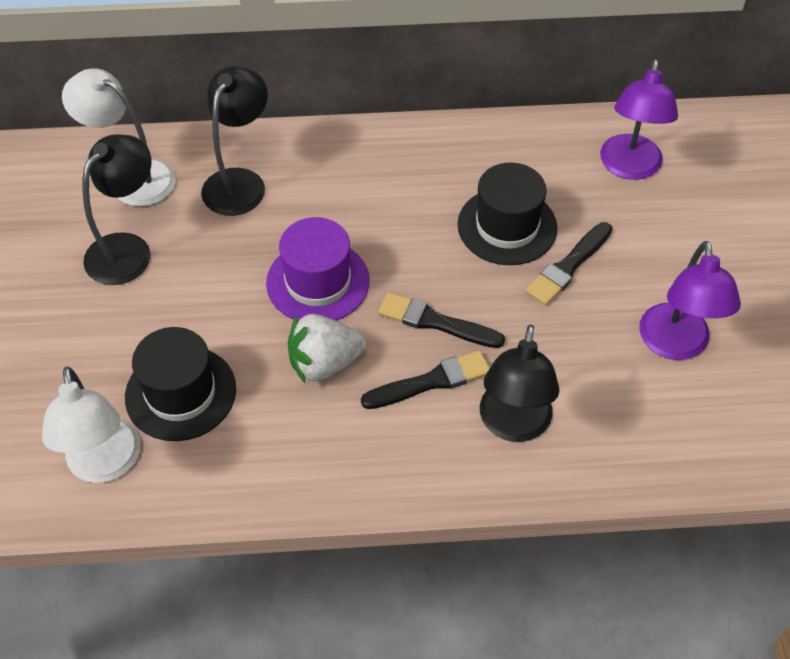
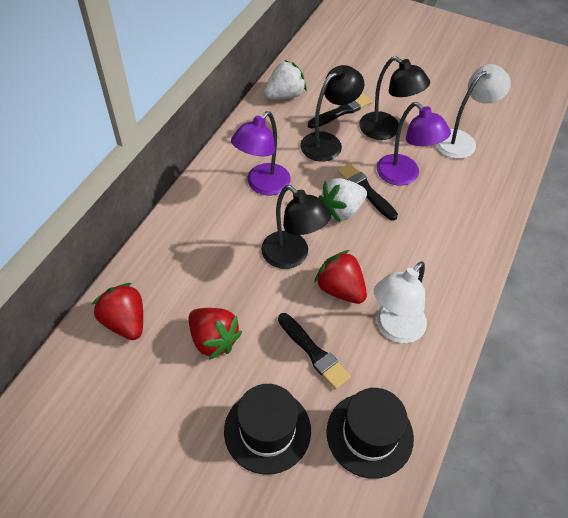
purple hat: [266,217,370,321] = 1 -> none = 0
red strawberry: none = 0 -> [92,283,143,340] [188,308,242,360] [314,250,367,304] = 3
white strawberry: [288,314,366,383] = 1 -> [264,60,307,100] [319,178,367,222] = 2

